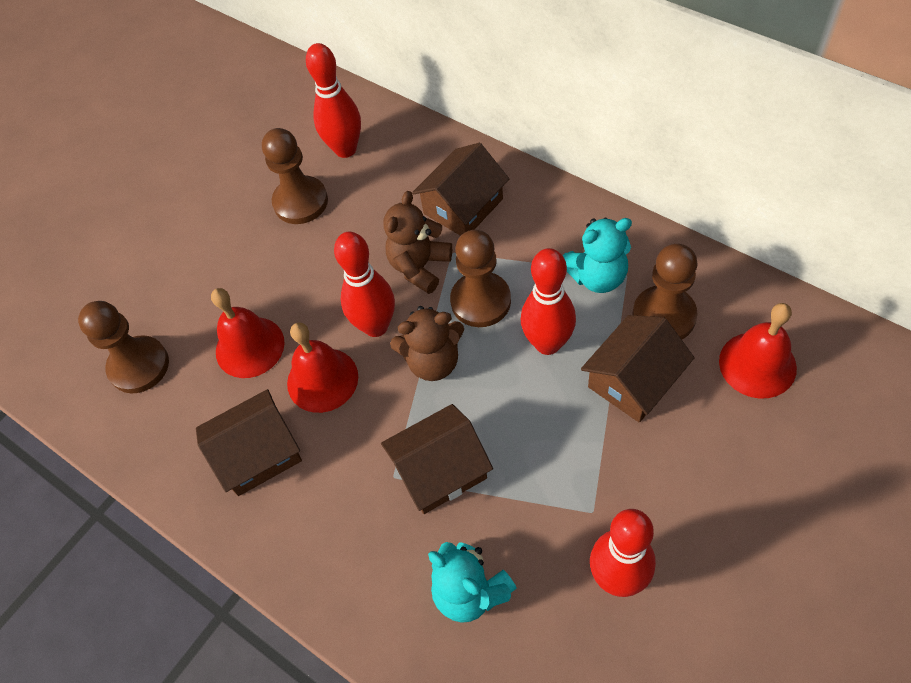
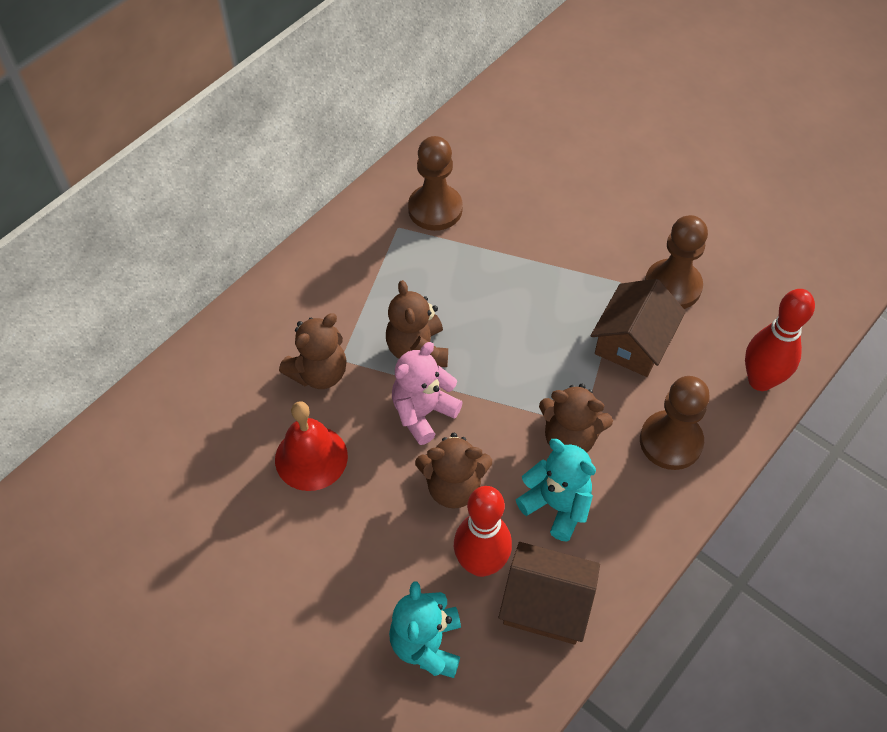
brown house: [196,389,302,496] [381,404,493,514] [412,143,509,236] [581,315,695,423] = 4 -> [499,542,600,645] [591,279,686,377] = 2
brown pawn: [78,301,169,393] [262,128,328,224] [450,230,511,327] [633,244,698,339] = 4 -> [408,136,463,231] [640,376,710,470] [645,215,708,309] = 3
brown teddy bear: [384,191,452,294] [390,306,464,381] = 2 -> [279,313,347,389] [386,280,448,367] [415,433,492,509] [539,384,613,453] = 4
pink teddy bear: none = 0 -> [392,342,463,445] = 1
red bell: [211,288,285,378] [287,322,358,413] [719,303,797,399] = 3 -> [275,401,348,491] = 1
red bowling pin: [306,43,361,158] [334,232,395,337] [521,248,576,355] [590,509,656,597] = 4 -> [454,486,512,577] [745,289,815,391] = 2

